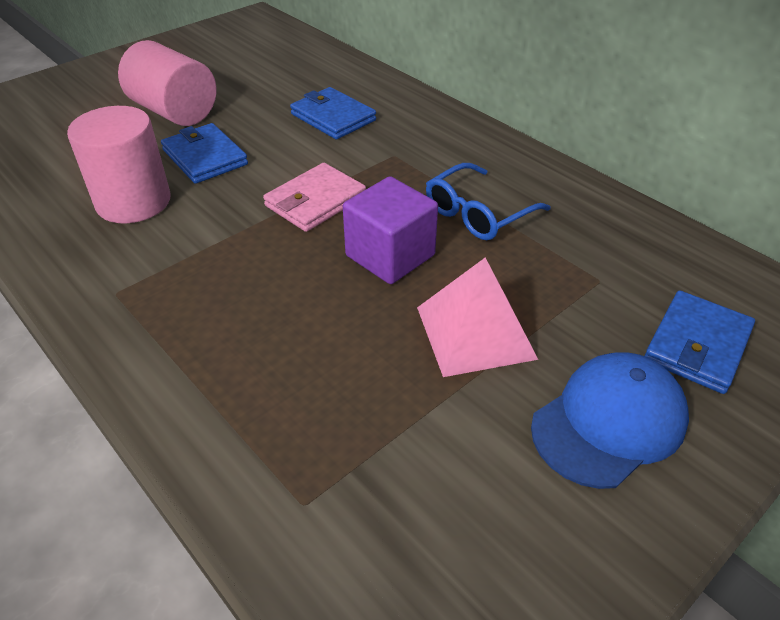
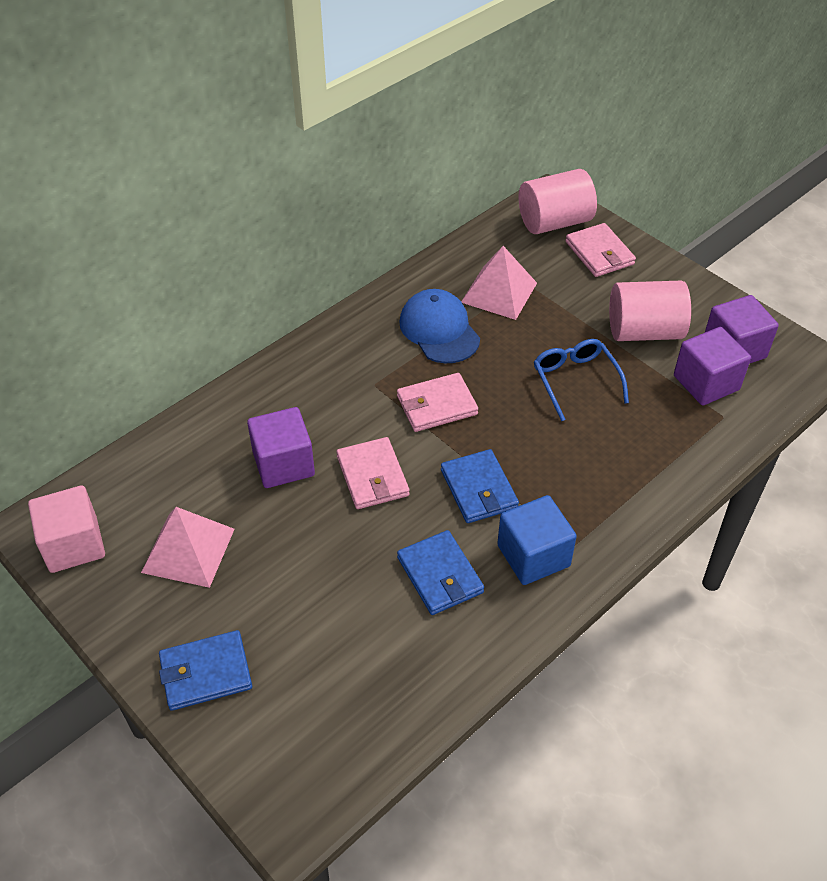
blue cube: none = 0 -> [497,495,577,585] = 1
pink cube: none = 0 -> [28,485,105,573] = 1
pink pyramid: [417,258,538,377] = 1 -> [141,507,234,588] [461,246,537,320] = 2
pink wallet: [263,163,366,232] = 1 -> [336,437,409,509] [397,373,478,432] [565,223,636,277] = 3
purple cube: [343,176,438,284] = 1 -> [247,407,315,488] [674,327,751,405] [705,295,779,364] = 3

